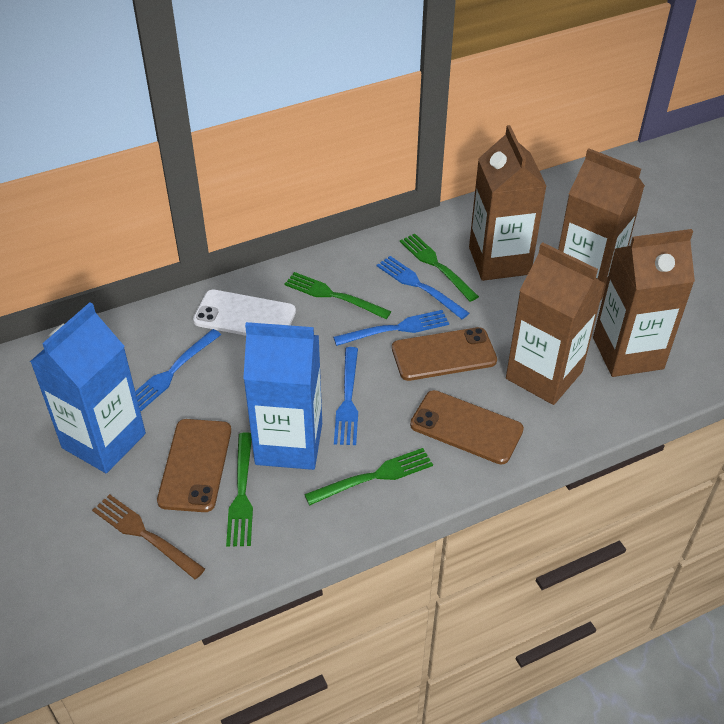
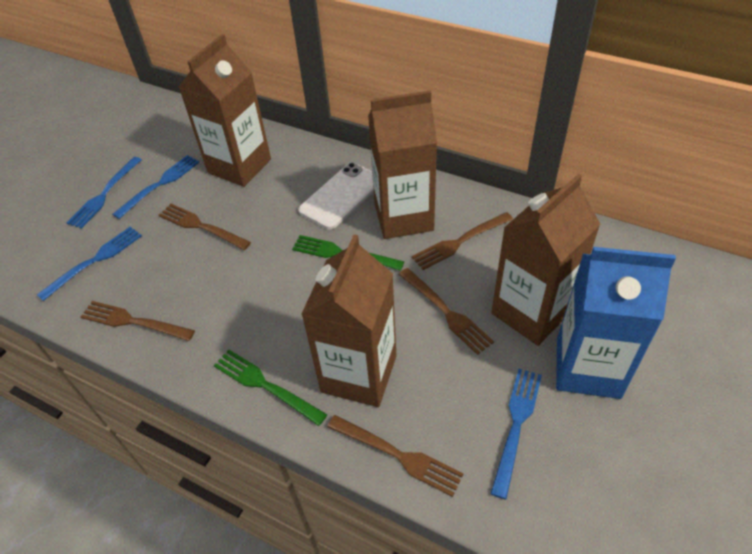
blue carton: [30,302,146,473] [243,322,322,470] = 2 -> [556,247,676,399] = 1
brown fork: [92,494,205,579] = 1 -> [81,301,195,341] [159,204,251,250] [327,415,464,497] [399,268,494,355] [412,212,513,270] = 5
brown phone: [157,419,231,512] [392,327,497,381] [410,390,524,464] = 3 -> none = 0
green fork: [226,432,253,547] [284,272,391,319] [304,448,433,505] [400,234,479,302] = 4 -> [214,350,327,426] [292,235,404,271] = 2

